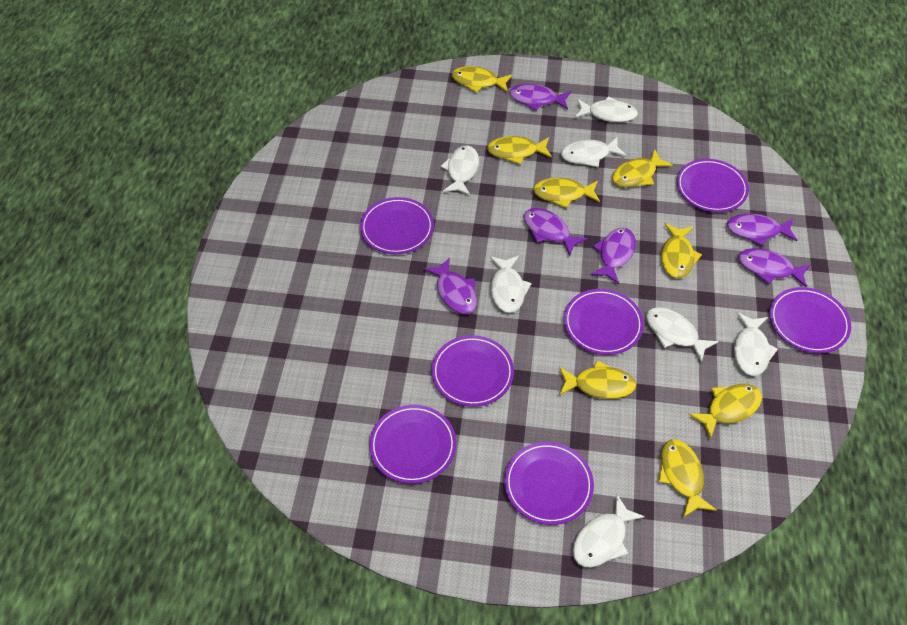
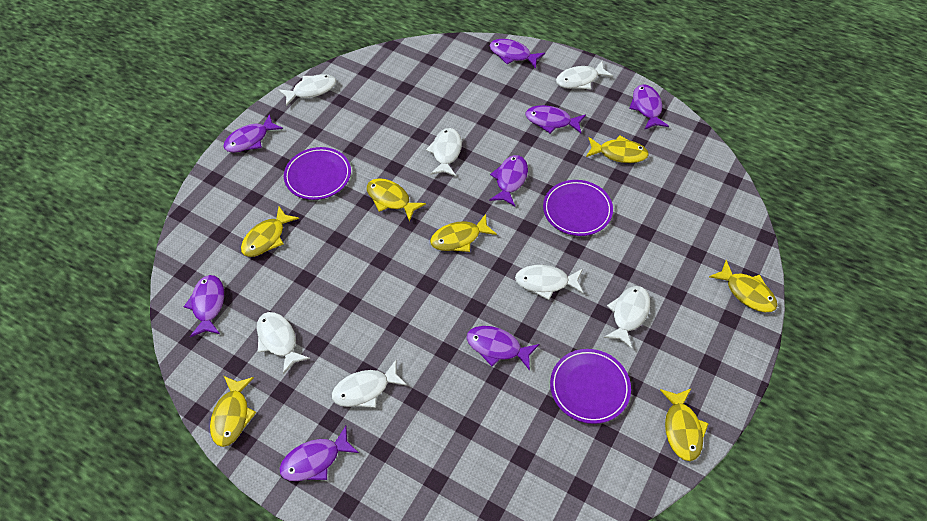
purple fish: [424,257,477,314] [509,84,571,111] [524,208,588,256] [591,227,636,284] [727,214,797,246] [738,248,811,287] = 6 -> [184,275,224,337] [223,114,283,153] [279,426,359,481] [467,326,539,371] [489,155,528,206] [490,39,545,68] [526,105,586,133] [629,84,669,130] = 8
purple plate: [360,197,434,254] [369,405,456,484] [431,335,514,407] [504,442,594,525] [564,289,644,355] [676,159,749,212] [770,287,851,353] = 7 -> [284,147,351,200] [543,180,613,236] [550,349,631,424] = 3
yellow fish: [452,66,512,93] [487,136,552,165] [533,178,600,208] [559,360,636,399] [612,149,673,187] [658,439,716,518] [661,223,702,278] [689,384,762,439] = 8 -> [210,376,257,447] [241,206,299,257] [367,178,426,222] [430,214,497,252] [586,135,649,163] [660,389,709,461] [709,260,778,312] = 7

